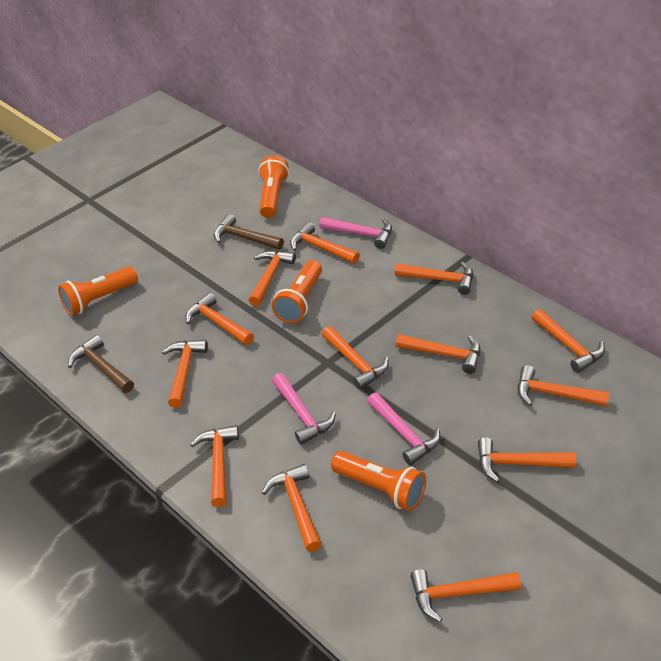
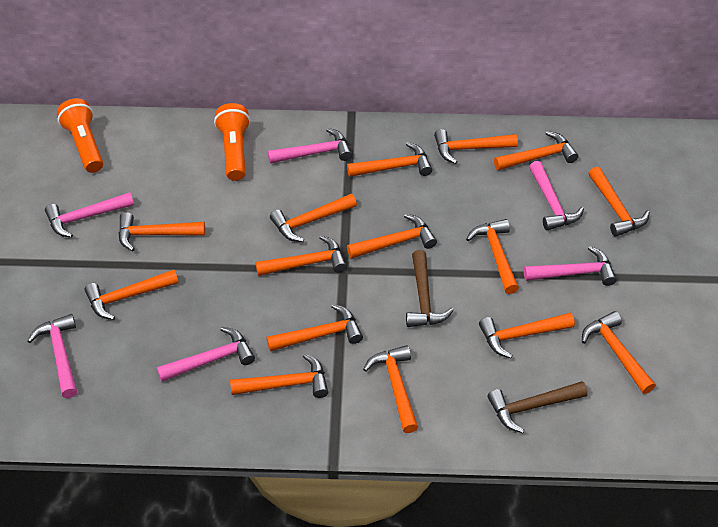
orange flashlight: [58,267,138,316] [258,156,289,218] [272,260,322,323] [331,451,426,511] = 4 -> [57,98,103,173] [214,103,250,181] = 2
orange hammer: [162,339,208,408] [185,292,254,345] [190,425,239,507] [249,250,296,306] [262,464,322,552] [290,222,360,264] [322,326,389,390] [395,262,473,295] [396,334,481,374] [410,569,521,622] [478,437,576,483] [518,365,609,407] [532,309,605,373] = 13 -> [84,270,178,320] [118,212,205,251] [230,353,328,398] [256,235,347,276] [267,304,363,351] [270,194,357,242] [347,142,432,177] [347,214,437,259] [363,345,418,433] [434,129,518,164] [466,219,519,294] [479,313,575,358] [494,131,578,170] [582,311,656,394] [588,167,650,237] = 15
pink hammer: [272,373,336,445] [319,217,392,249] [367,392,440,465] = 3 -> [27,314,77,398] [45,192,134,238] [157,327,255,382] [268,128,352,164] [524,246,617,286] [529,161,584,230] = 6

